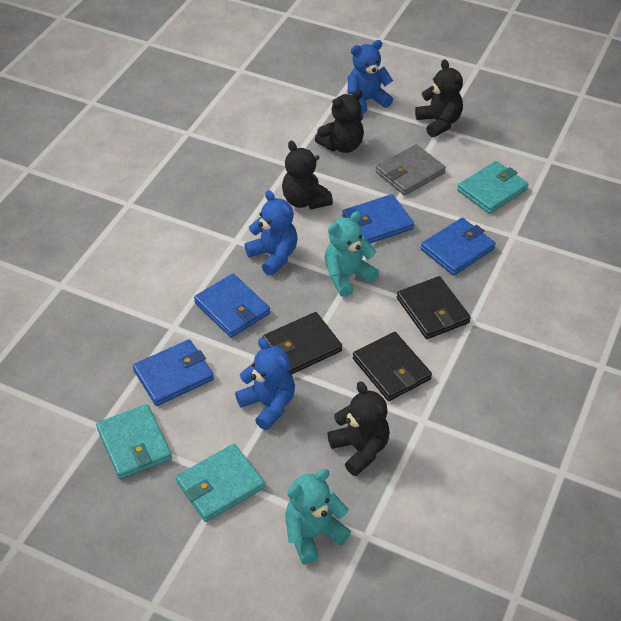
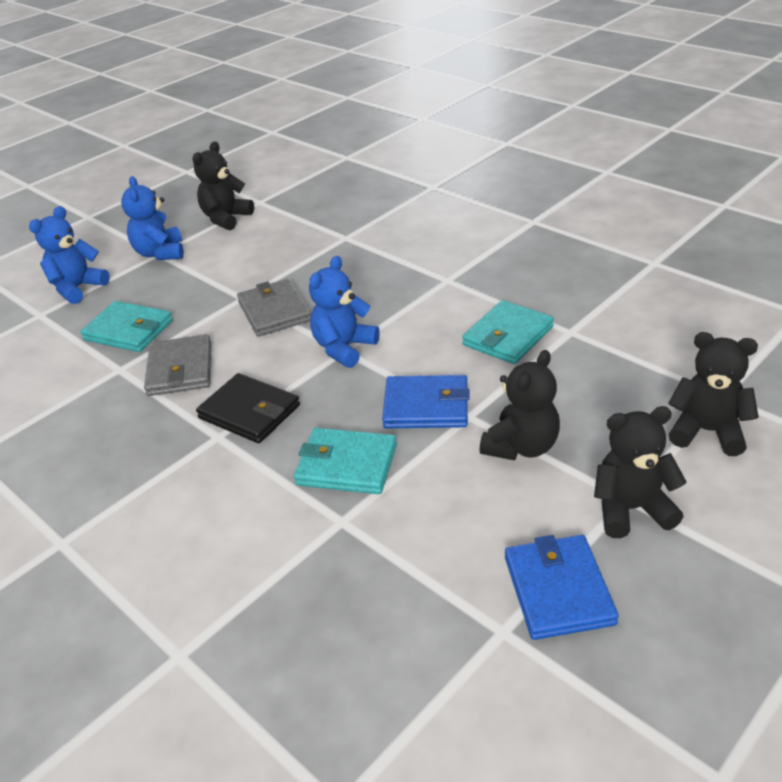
black wallet: [262,312,342,375] [353,332,432,401] [397,276,471,339] = 3 -> [196,373,300,443] = 1
blue wallet: [133,339,214,406] [194,274,270,338] [342,194,414,243] [421,218,496,275] = 4 -> [382,375,470,428] [505,535,619,640] = 2
grey wallet: [376,144,446,196] = 1 -> [144,334,211,396] [237,279,311,337] = 2
turquoise teddy bear: [285,469,351,564] [325,211,379,297] = 2 -> none = 0

